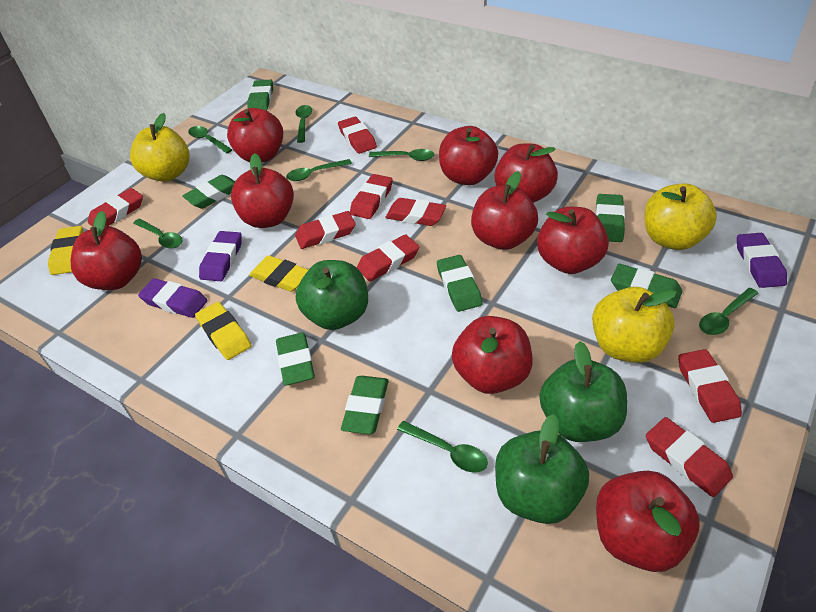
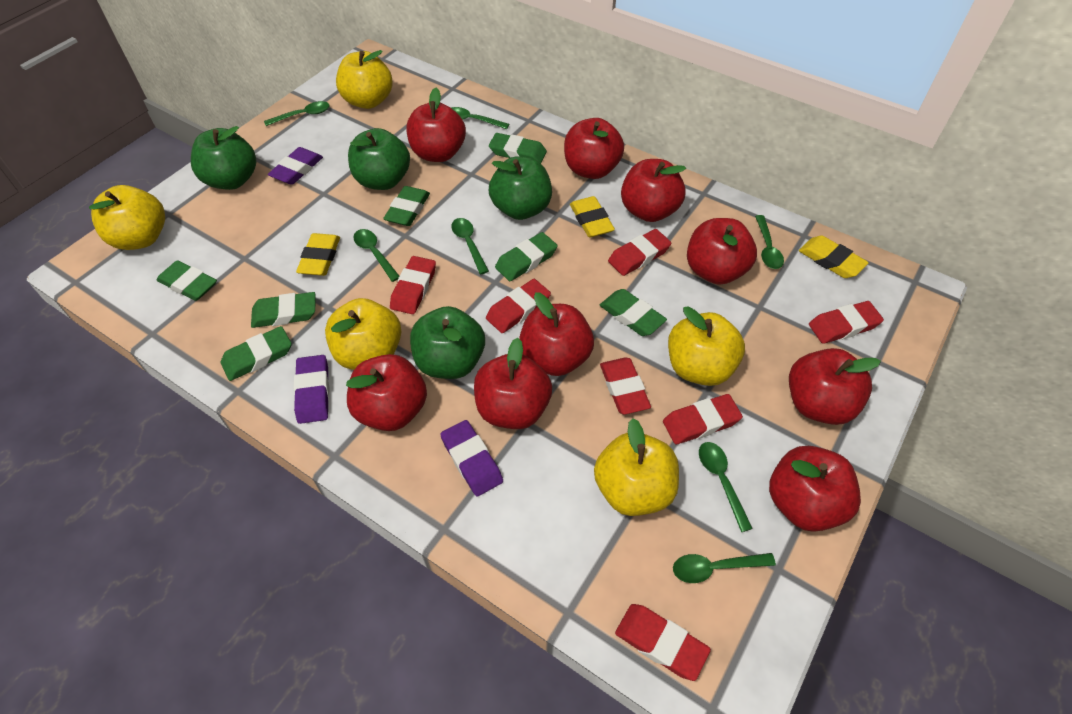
green apple: [296,260,368,330] [495,414,589,524] [539,341,627,442] = 3 -> [191,126,256,190] [348,128,410,190] [410,306,485,379] [489,157,552,220] = 4
red eraser: [88,188,143,227] [295,211,356,249] [338,117,377,154] [350,174,393,219] [357,234,419,281] [385,198,446,226] [646,417,733,497] [678,349,742,423] = 8 -> [390,256,436,314] [486,279,551,333] [600,358,651,415] [608,229,671,276] [615,604,711,681] [663,394,743,444] [809,301,884,344] = 7
yellow apple: [130,113,190,182] [592,287,677,363] [644,184,717,250] = 3 -> [89,185,165,250] [325,298,401,370] [336,50,393,109] [594,418,679,516] [668,306,745,386] = 5

